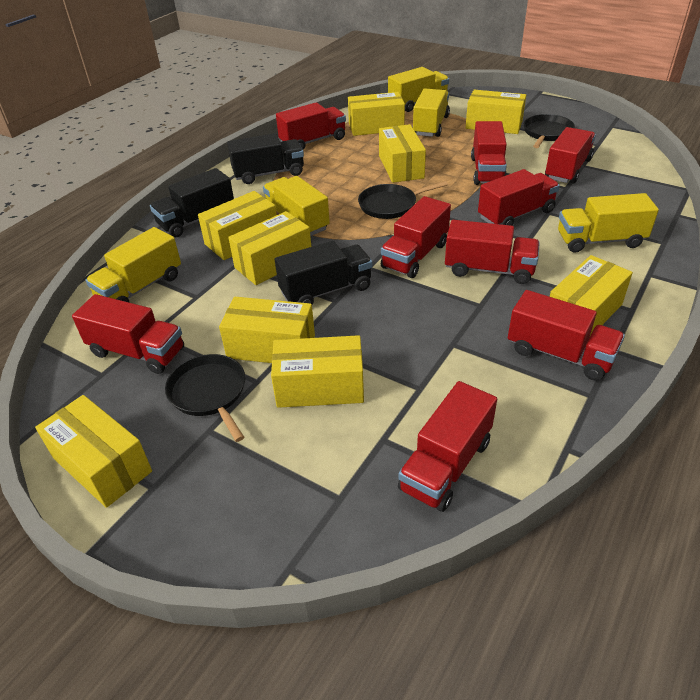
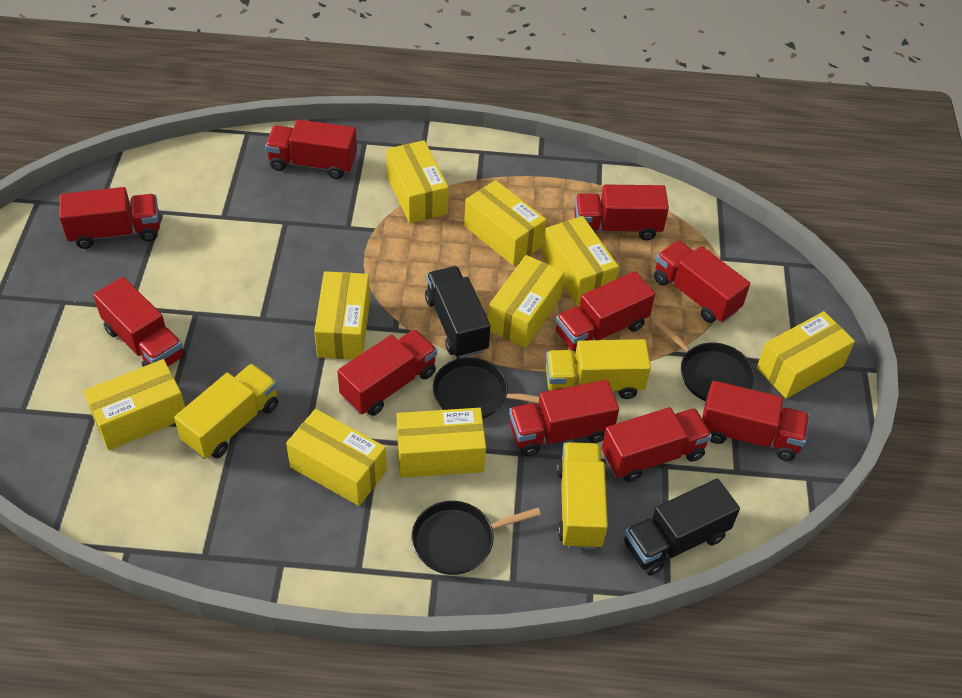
black truck: [150,168,234,237] [227,133,304,184] [275,241,372,305] = 3 -> [425,266,490,358] [624,479,740,576] = 2
red truck: [72,294,184,374] [276,102,346,150] [381,196,451,278] [398,381,497,512] [445,220,540,284] [471,121,507,185] [478,169,560,226] [508,290,625,381] [545,127,596,184] = 9 -> [59,187,160,249] [93,277,186,367] [265,119,357,179] [337,329,437,416] [509,380,619,457] [556,271,655,353] [574,184,669,240] [602,407,712,482] [654,240,750,323] [702,381,809,461] = 10
yellow truck: [86,227,181,302] [263,176,330,236] [388,67,449,112] [412,89,450,137] [558,193,659,253] = 5 -> [174,364,278,459] [546,339,651,399] [557,442,608,549] = 3

